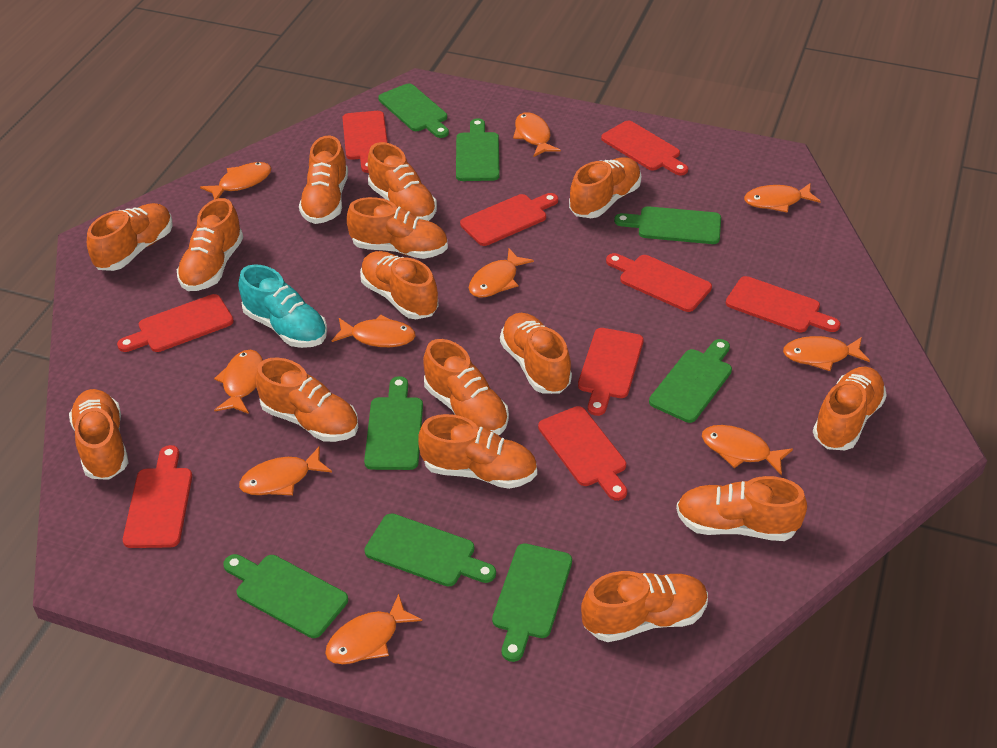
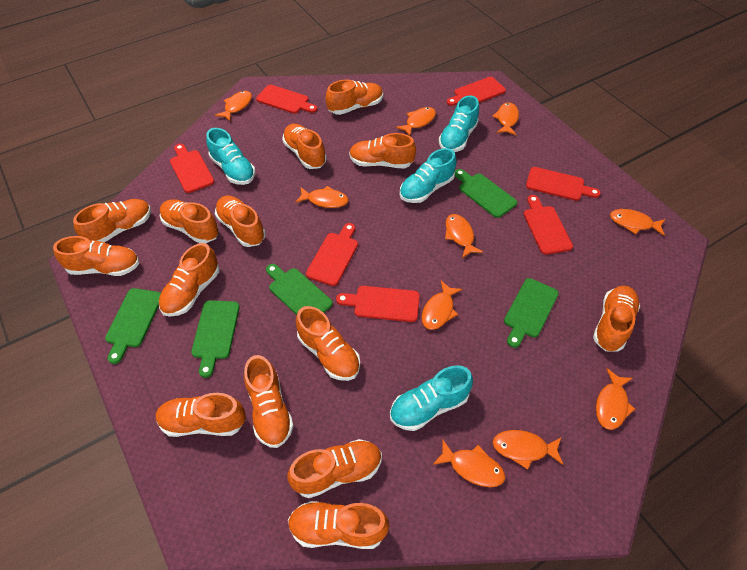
green cutting board: [223,554,348,638] [364,376,423,470] [364,513,496,587] [378,84,449,138] [456,118,500,181] [492,543,572,662] [614,206,721,244] [649,339,732,423] = 8 -> [105,288,161,364] [191,300,240,378] [266,264,333,315] [455,169,517,218] [504,278,559,348] = 5
orange shoe: [69,389,128,480] [87,203,173,271] [177,198,243,291] [255,357,358,442] [299,135,348,224] [347,197,448,259] [360,251,438,319] [368,142,437,221] [418,414,537,489] [423,339,509,435] [500,313,572,394] [569,157,641,218] [581,571,708,642] [676,476,807,541] [813,367,887,450] = 15 -> [53,236,139,276] [73,199,151,242] [156,393,246,437] [159,243,219,317] [160,199,219,243] [215,196,266,247] [244,355,294,448] [282,124,327,169] [287,439,382,498] [288,501,389,549] [296,306,360,381] [325,79,383,115] [349,133,416,168] [593,285,640,352] = 14
red cutting board: [117,294,234,352] [123,445,192,548] [342,111,388,173] [460,193,558,246] [538,406,627,501] [578,328,644,416] [601,121,688,176] [606,253,712,312] [726,276,841,333] = 9 -> [170,144,214,193] [256,85,317,114] [306,223,358,286] [336,286,420,322] [447,77,506,106] [524,195,573,255] [526,167,601,201] = 7
turquoise shoe: [238,264,327,348] = 1 -> [206,128,255,185] [390,365,473,431] [400,148,457,203] [439,95,479,152] = 4

